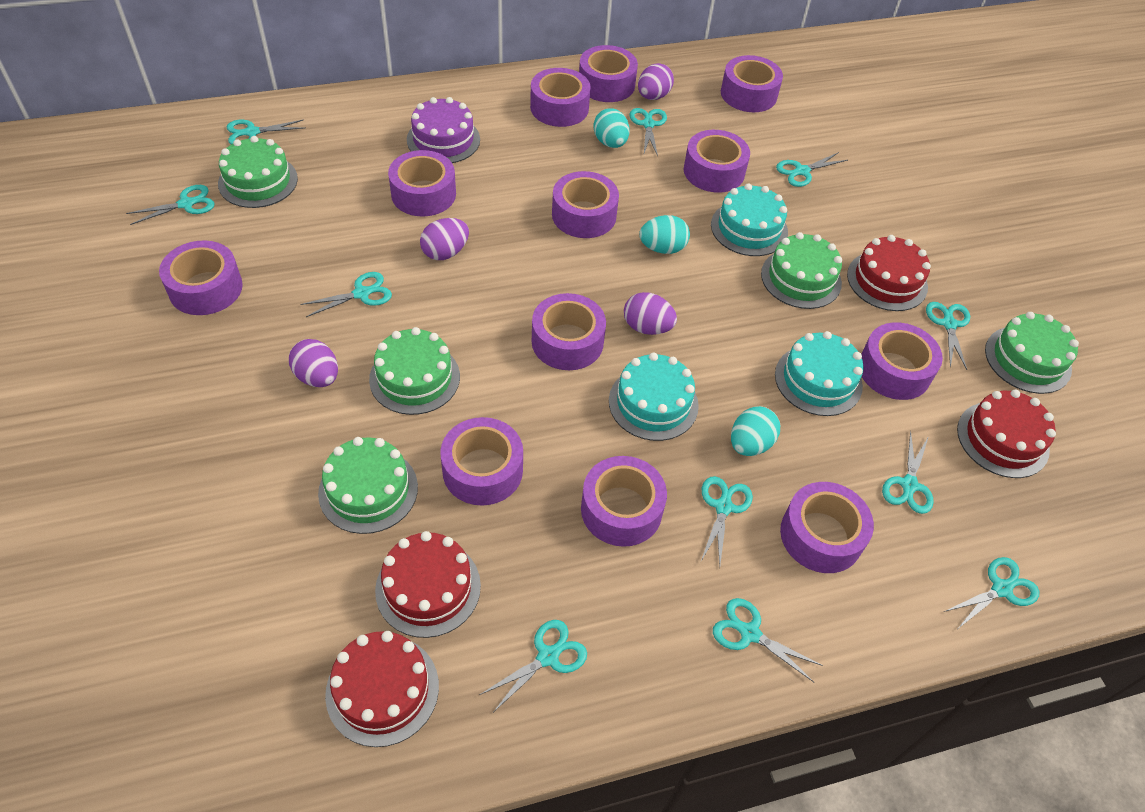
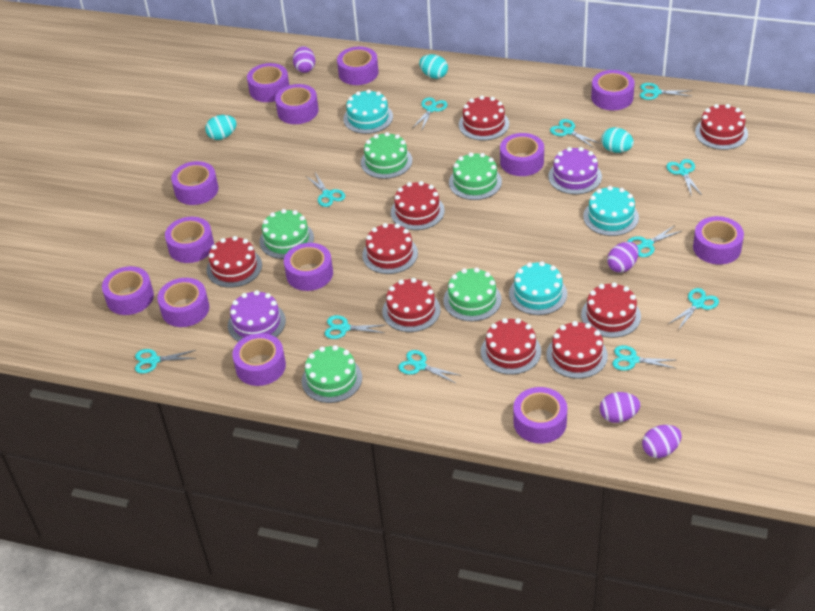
purple cake: [407,97,480,163] = 1 -> [228,290,286,342] [548,147,602,194] = 2
purple tape: [159,240,243,315] [388,150,456,216] [440,417,523,506] [530,68,591,127] [532,293,606,370] [552,171,619,238] [579,45,638,102] [581,456,667,547] [684,130,750,193] [721,55,783,112] [780,482,874,573] [861,322,943,400] = 12 -> [102,266,154,315] [157,278,209,327] [165,217,214,263] [171,161,218,205] [232,333,286,386] [247,63,289,102] [275,84,319,124] [284,243,333,291] [337,47,379,85] [500,133,544,176] [513,387,567,444] [591,70,635,110] [693,216,744,264] = 13
red cake: [325,631,439,747] [375,531,481,638] [847,235,931,311] [957,390,1056,478] = 4 -> [207,236,262,288] [362,223,418,274] [382,278,440,332] [391,181,445,230] [459,96,509,141] [481,318,541,375] [546,321,608,379] [581,282,641,338] [695,104,748,150] = 9

